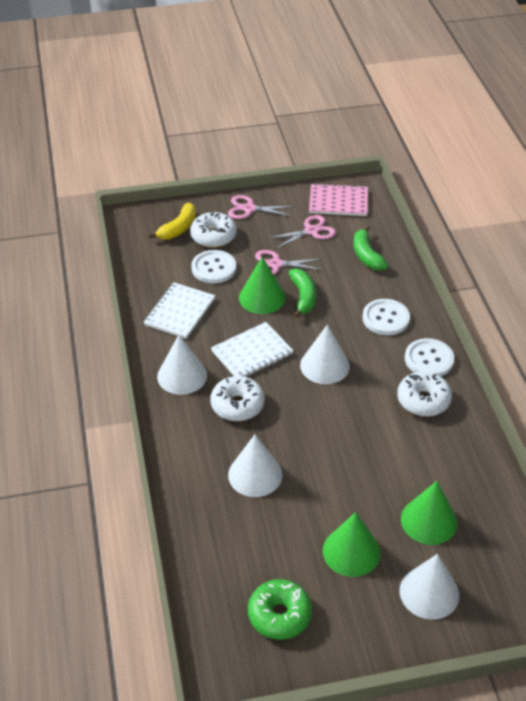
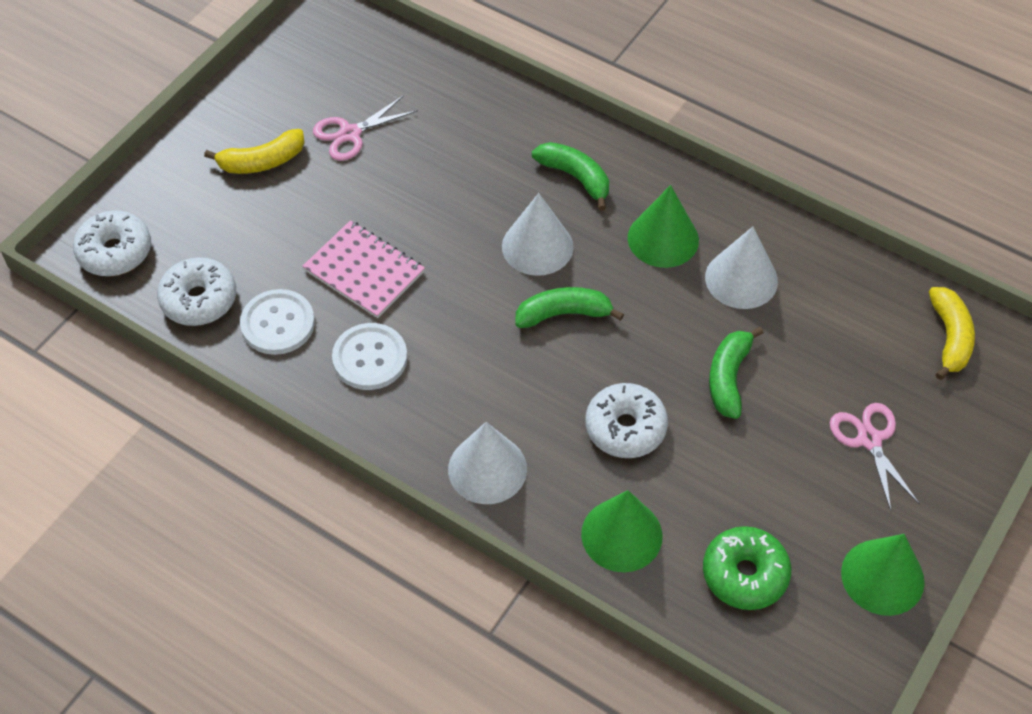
green banana: [289,268,316,318] [354,225,388,271] = 2 -> [515,287,624,328] [532,142,609,211] [709,327,763,419] = 3
pink scissors: [228,195,294,219] [255,250,323,275] [267,215,336,249] = 3 -> [313,95,418,161] [830,403,920,511] = 2
white button: [191,250,236,284] [363,299,410,335] [405,338,454,376] = 3 -> [240,289,315,355] [332,323,407,390] = 2
white cone: [157,335,207,395] [228,435,282,497] [300,324,350,384] [399,554,459,620] = 4 -> [448,422,527,504] [502,193,573,276] [705,226,778,309] = 3
white notebook: [143,282,215,339] [211,322,294,377] = 2 -> none = 0
yellow banana: [148,203,196,240] = 1 -> [204,129,305,174] [929,287,975,380] = 2

